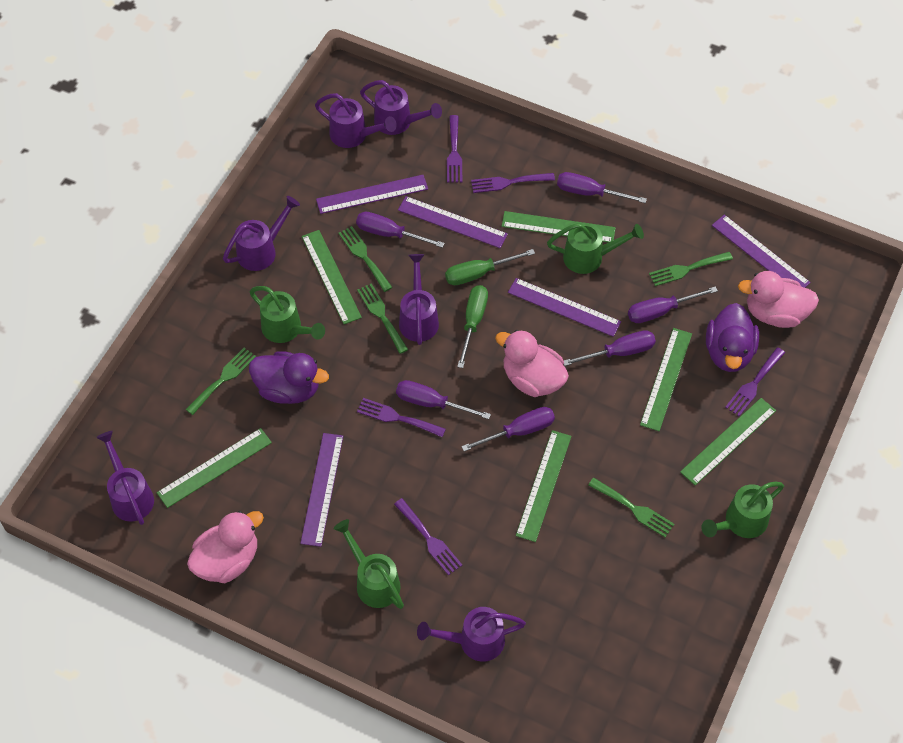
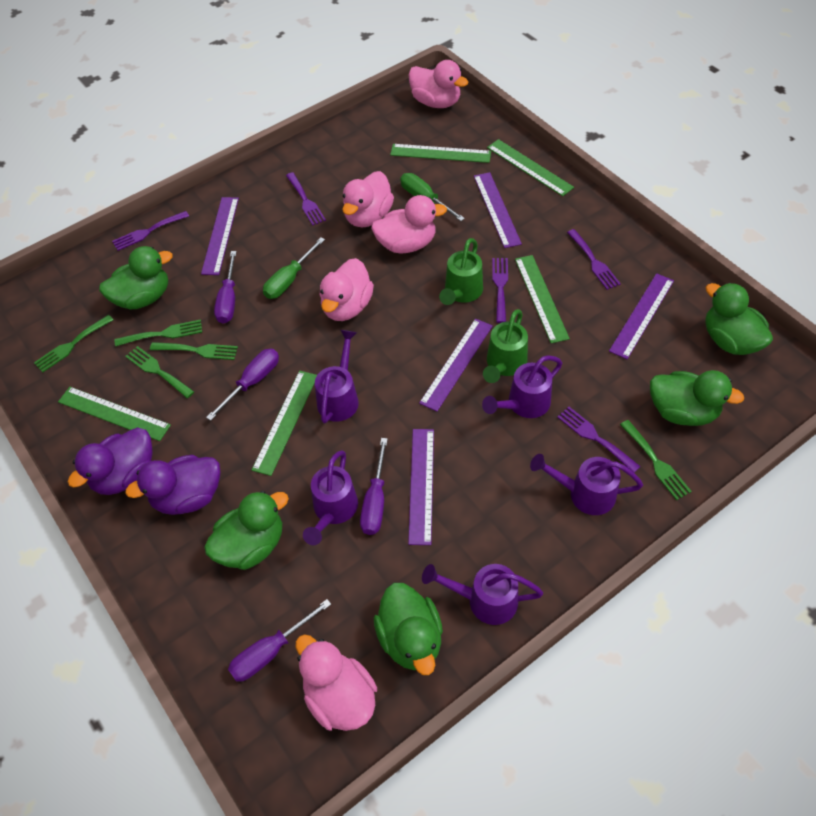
green duck: none = 0 -> [99,246,173,310] [204,491,289,570] [374,583,443,675] [650,370,744,426] [705,283,773,355] = 5
green ruler: [157,428,272,508] [302,230,362,324] [501,211,616,243] [516,430,572,542] [640,328,692,431] [680,398,776,485] = 6 -> [58,387,171,441] [252,371,317,476] [390,144,491,163] [487,139,574,196] [515,255,570,343] = 5
green watering can: [250,286,325,343] [334,519,404,609] [547,223,644,274] [701,482,784,538] = 4 -> [439,238,483,305] [483,309,528,383] = 2
pink duck: [187,511,264,583] [495,330,569,397] [738,271,819,328] = 3 -> [296,634,377,731] [320,258,374,321] [342,171,394,228] [371,195,447,253] [408,60,468,108] = 5
purple screwdriver: [356,212,445,248] [396,380,491,419] [461,407,555,452] [557,172,647,203] [564,330,656,366] [628,286,718,323] = 6 -> [206,349,279,421] [214,251,237,324] [228,599,331,682] [360,438,388,535] = 4
purple watering can: [96,431,154,525] [223,196,300,271] [315,93,397,148] [360,80,442,135] [399,254,439,345] [417,607,526,662] = 6 -> [303,450,358,545] [315,330,359,423] [422,564,543,625] [482,355,562,418] [530,454,643,515] = 5

